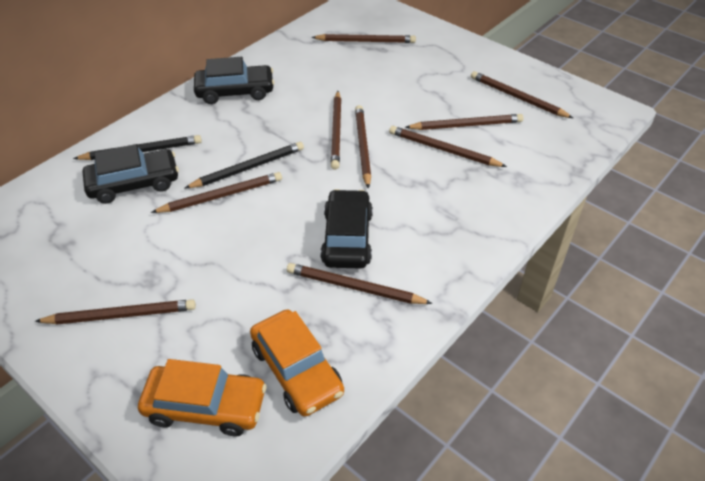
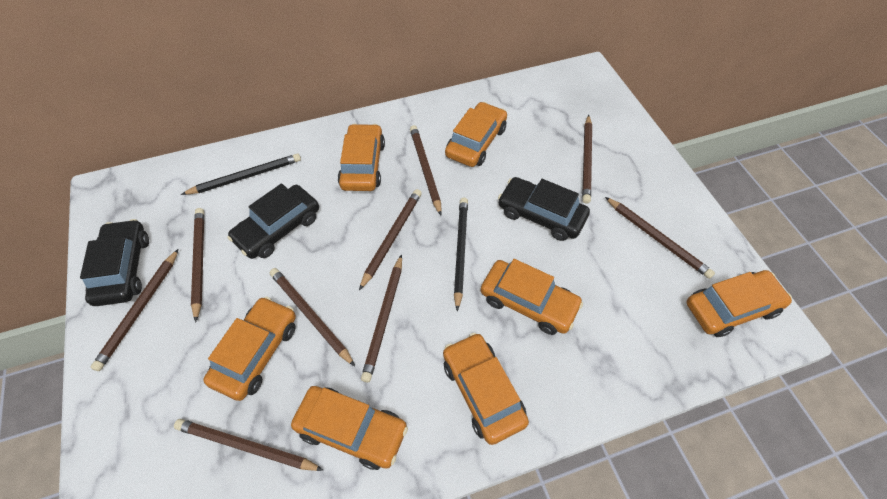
orange car: [138,359,267,436] [250,309,344,416] = 2 -> [203,297,296,401] [291,386,408,470] [338,124,385,191] [443,333,529,445] [445,102,507,167] [481,259,583,335] [686,270,792,337] = 7

